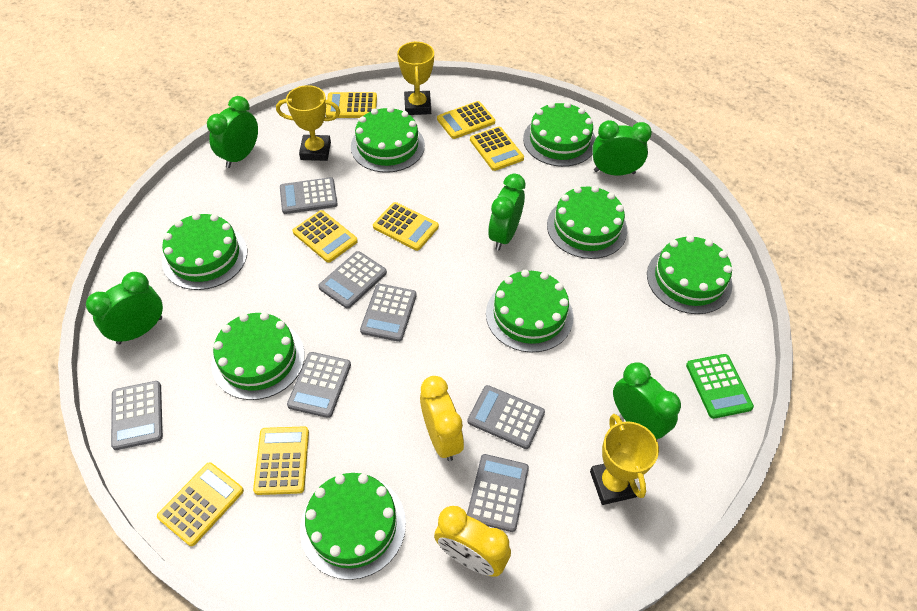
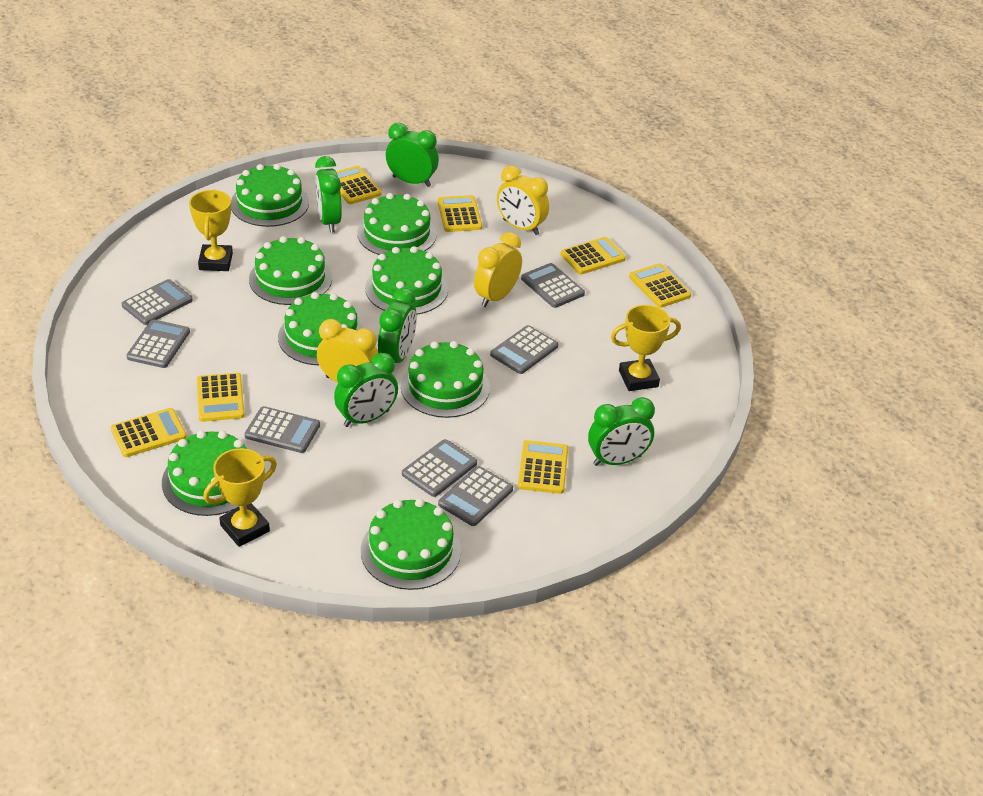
green calculator: [686,354,754,419] = 1 -> none = 0
yellow clock: [420,376,464,461] [434,506,511,577] = 2 -> [317,319,379,383] [474,232,522,307] [497,165,549,235] = 3

